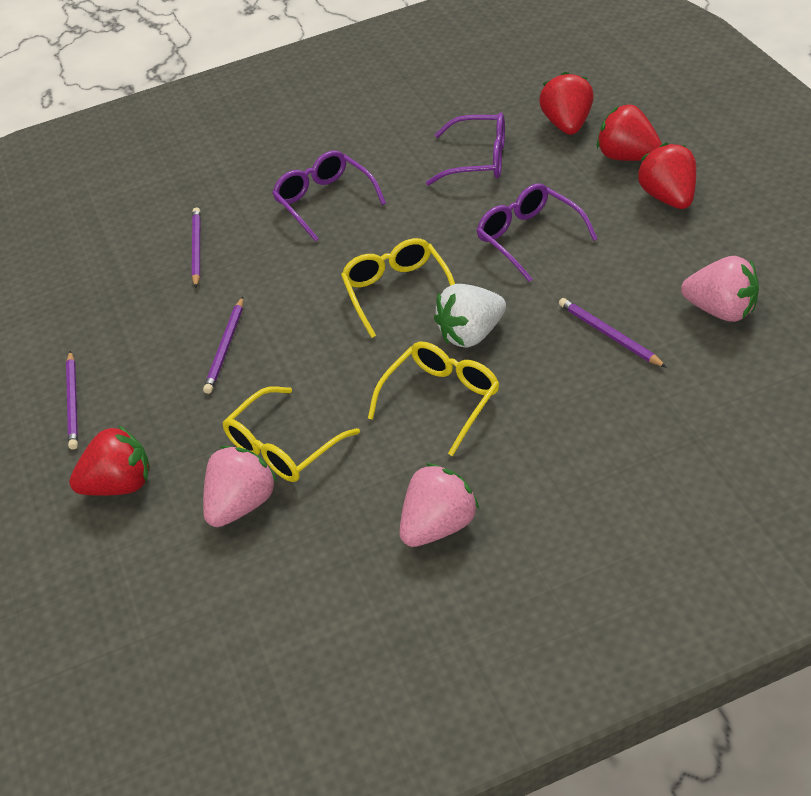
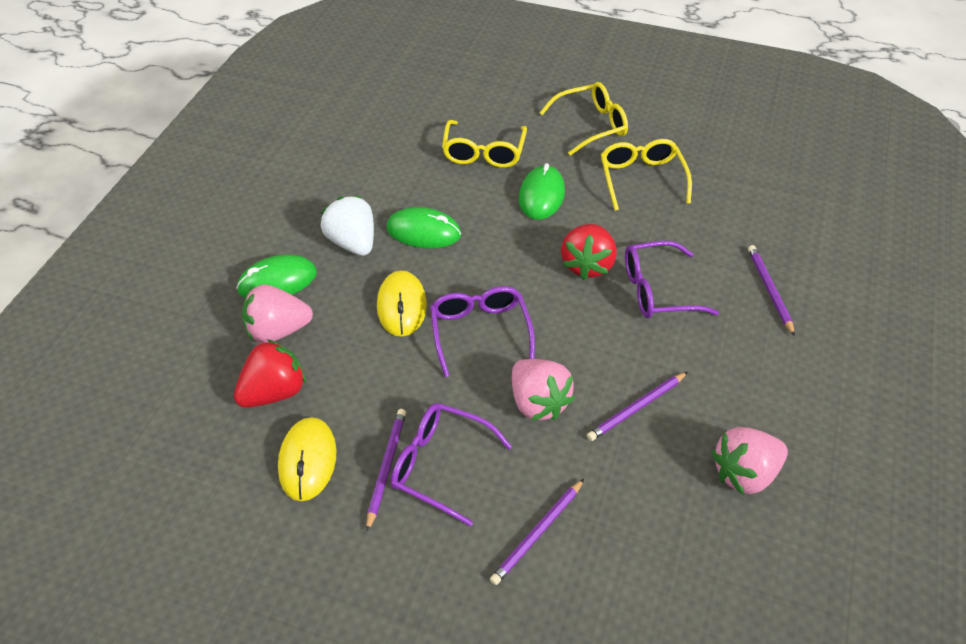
green mouse: none = 0 -> [236,255,317,298] [386,207,461,248] [519,163,565,220] = 3
red strawberry: [69,425,150,496] [539,72,594,135] [597,105,662,161] [637,143,696,209] = 4 -> [234,339,306,407] [561,224,617,280] = 2
yellow mouse: none = 0 -> [278,417,336,501] [377,270,427,337] = 2

